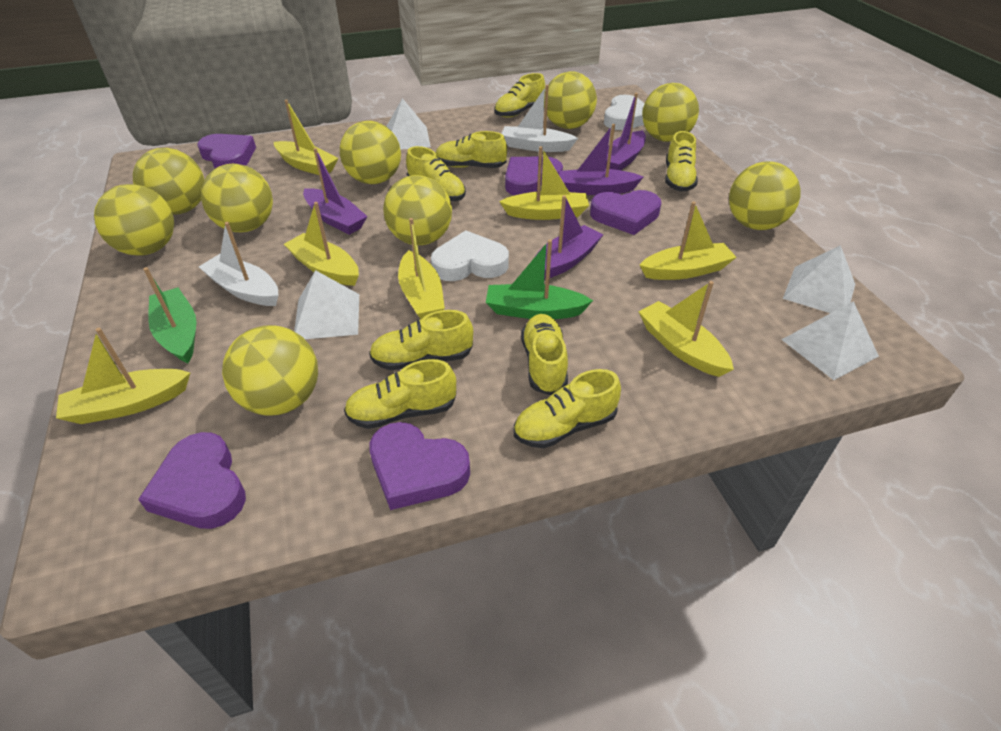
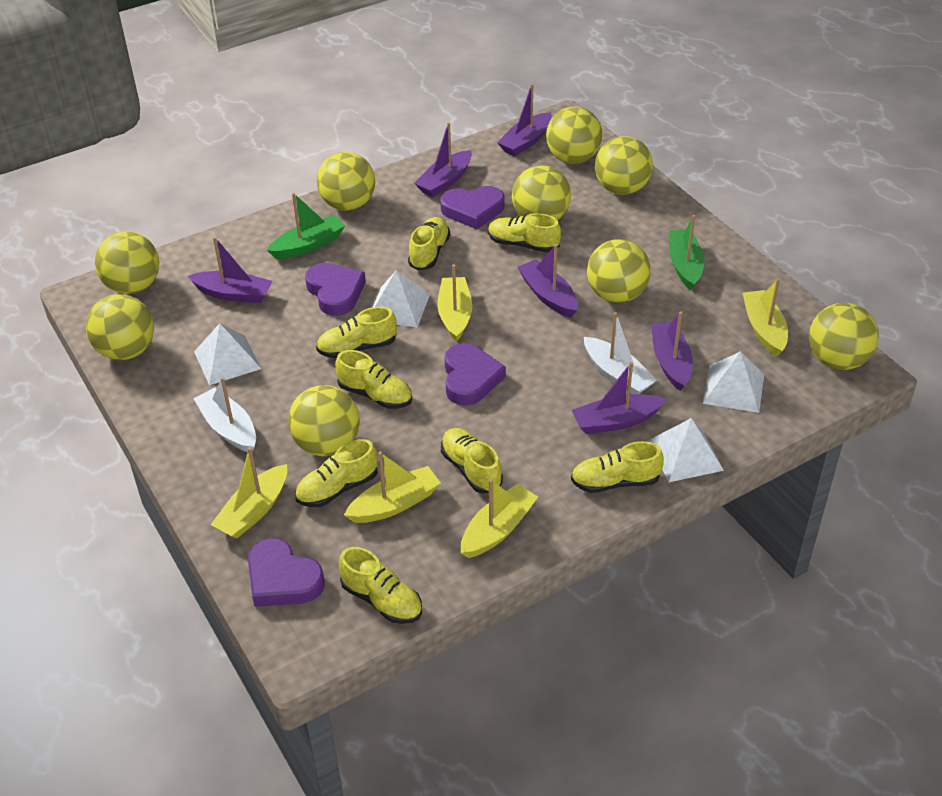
purple boat: [303,148,368,235] [534,195,604,280] [559,124,643,195] [605,93,646,170] = 4 -> [188,236,273,303] [414,122,472,197] [497,84,552,156] [517,244,578,317] [572,362,666,434] [651,311,693,391] = 6
purple heart: [138,432,246,529] [197,134,256,168] [369,422,470,510] [505,157,563,196] [590,190,661,235] = 5 -> [248,538,325,607] [305,263,366,316] [440,186,505,229] [444,343,506,406] = 4
white heart: [431,230,509,281] [604,95,645,130] = 2 -> none = 0
yellow boat: [56,328,190,424] [274,99,338,175] [284,202,359,286] [398,218,445,319] [499,146,589,220] [638,281,734,377] [640,201,737,280] = 7 -> [211,447,287,539] [344,451,441,523] [437,264,472,342] [461,479,538,558] [743,278,788,356] = 5

